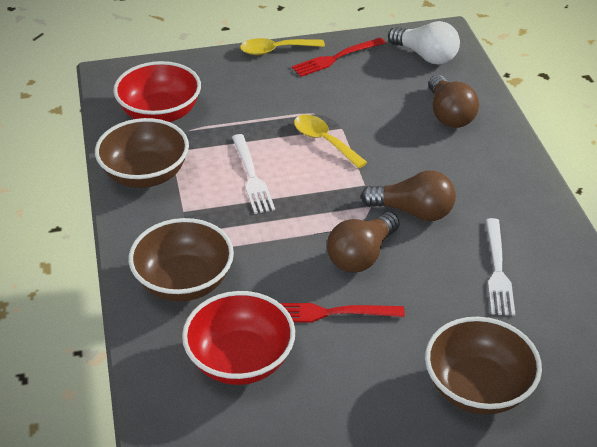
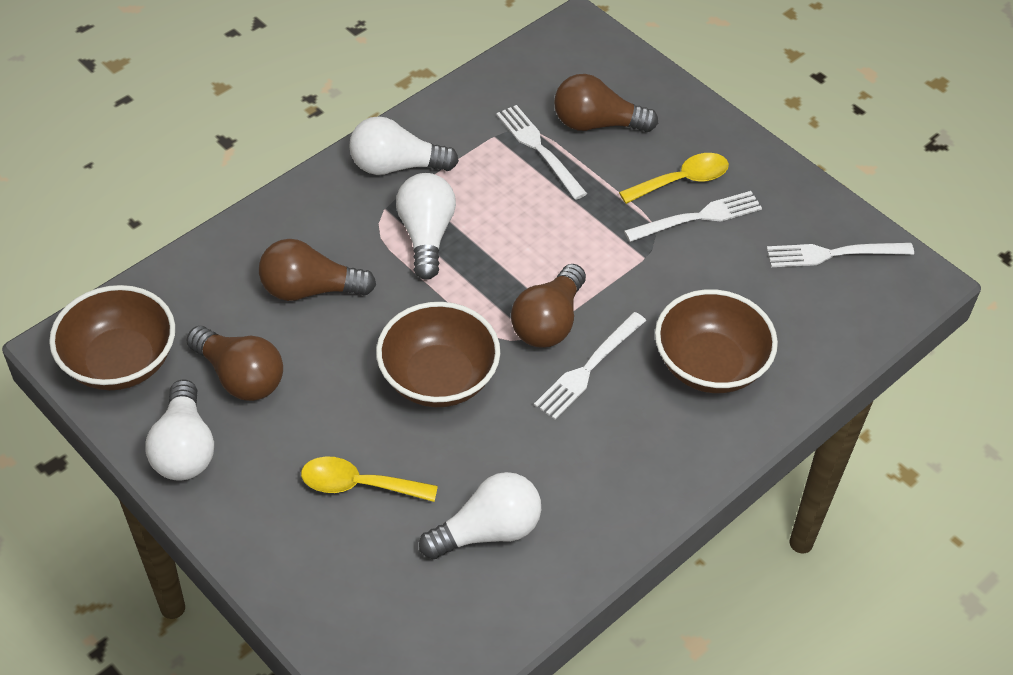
brown light bulb: [327,212,399,273] [361,170,456,221] [428,75,479,128] = 3 -> [187,326,283,401] [259,239,376,301] [511,264,586,348] [554,74,658,132] = 4
red bowl: [113,61,201,122] [182,291,295,385] = 2 -> none = 0
red fork: [280,303,405,322] [292,38,386,77] = 2 -> none = 0
white fork: [232,134,275,214] [486,218,515,315] = 2 -> [496,105,587,200] [534,312,646,420] [624,191,762,242] [767,243,914,267] = 4
white light bulb: [388,21,460,65] = 1 -> [145,379,214,480] [349,116,459,175] [396,173,456,280] [419,472,541,559] = 4

